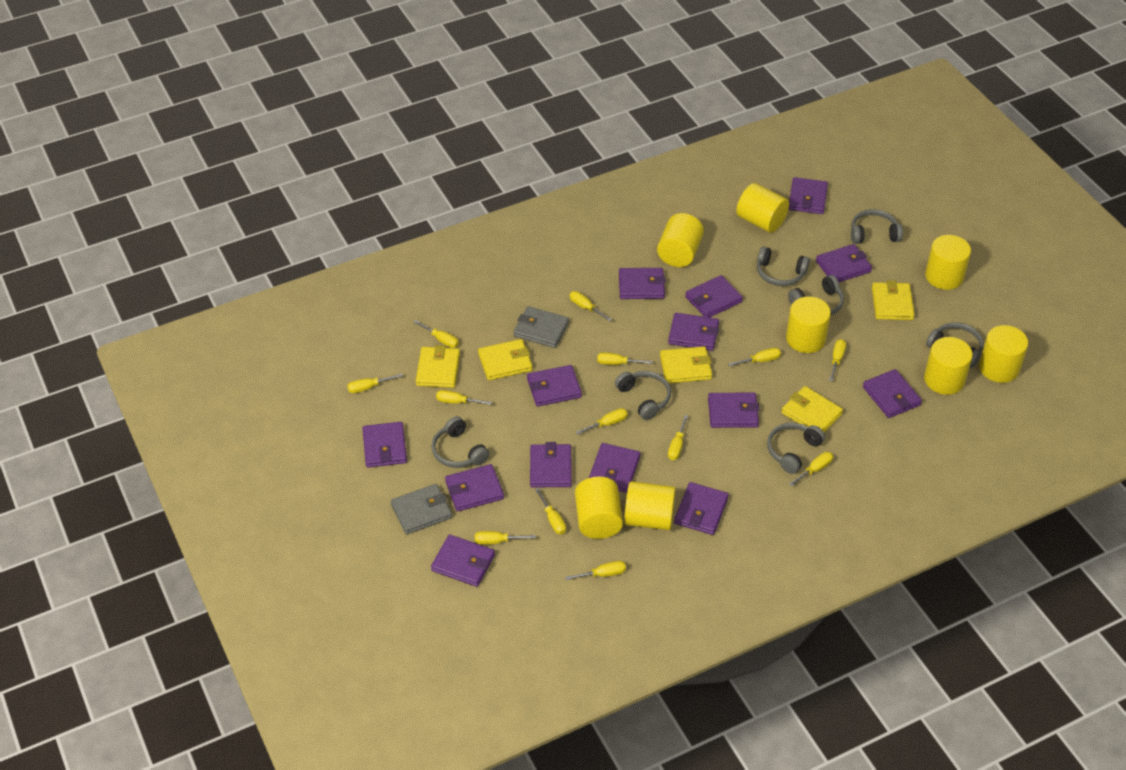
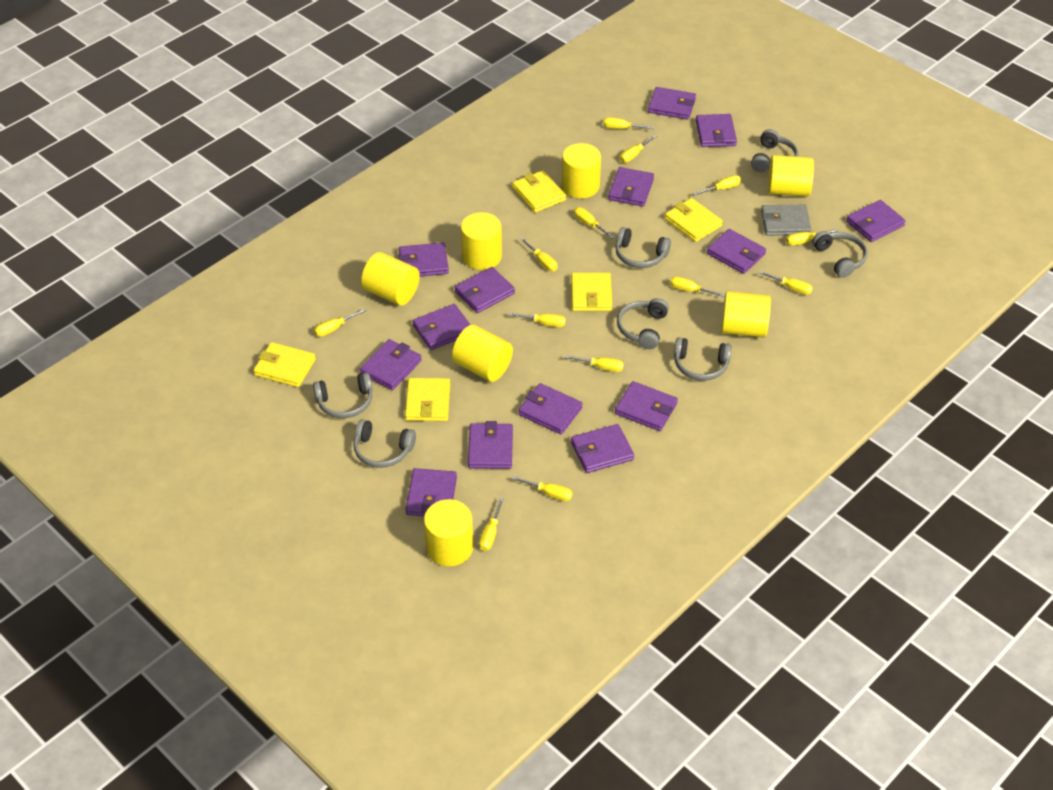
grey wallet: [391,484,452,535] [514,306,569,348] = 2 -> [761,205,811,236] = 1
yellow cylinder: [575,477,623,539] [624,481,675,530] [657,213,704,267] [736,183,789,233] [786,296,831,353] [924,337,973,395] [925,235,971,290] [979,325,1028,383] = 8 -> [361,252,420,305] [424,499,473,566] [452,325,513,382] [461,212,502,270] [562,143,601,198] [721,291,771,337] [768,155,814,197] = 7

